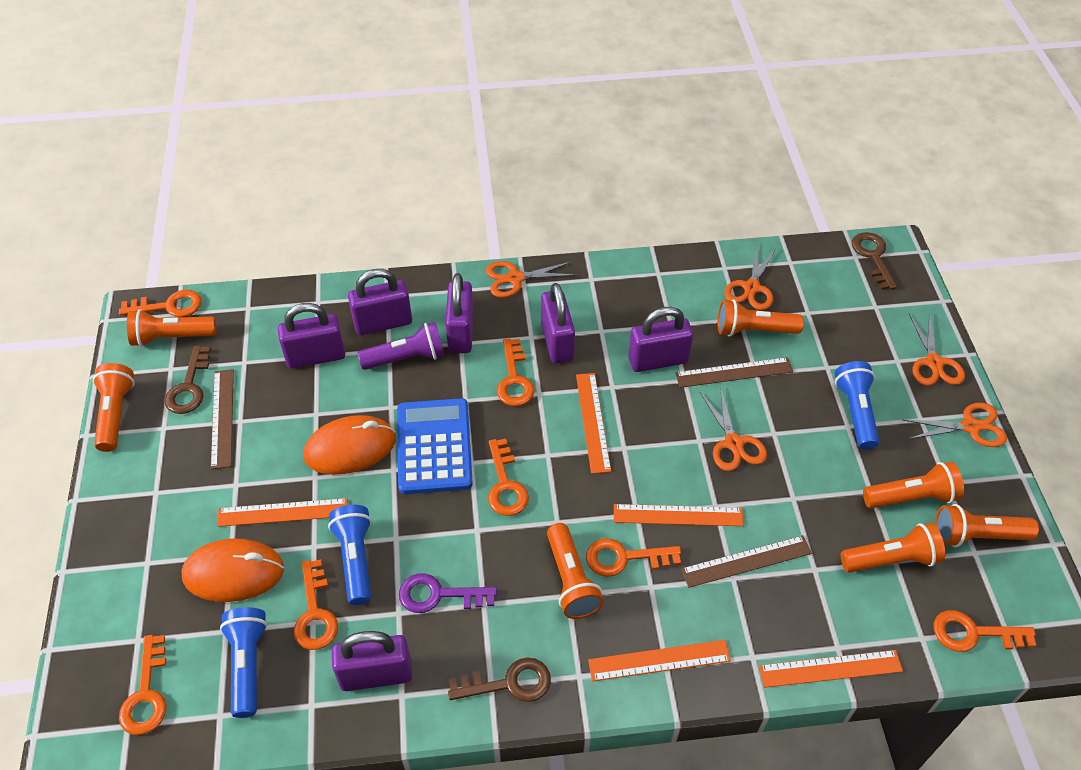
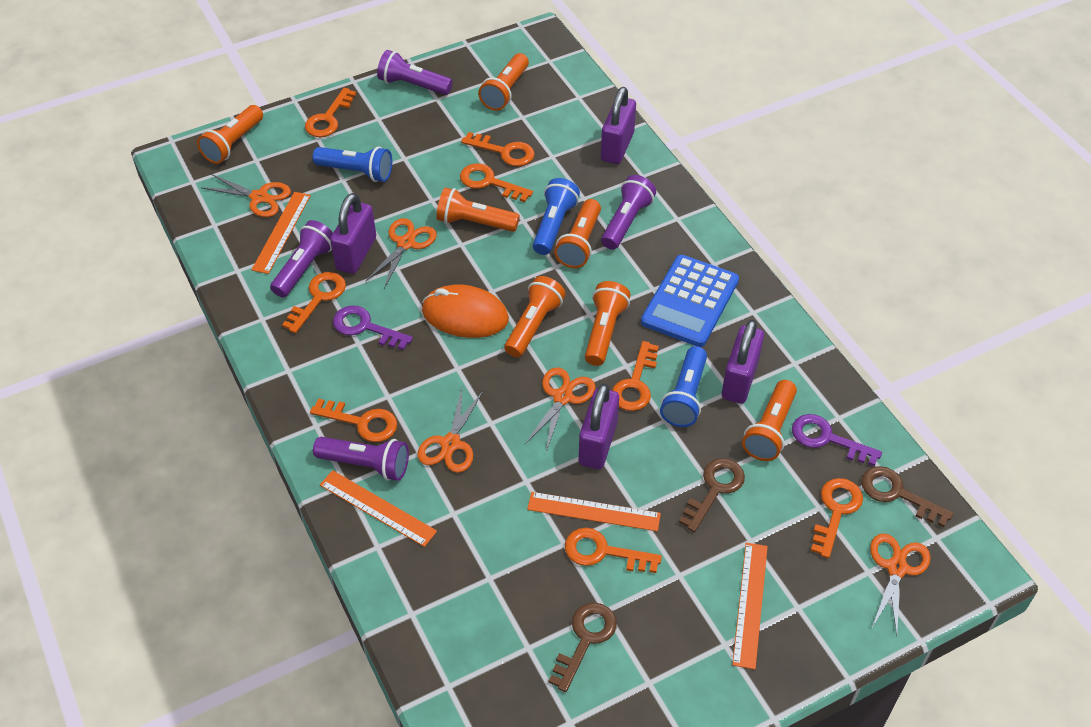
brown ruler: [211,369,234,469] [675,357,793,388] [681,535,812,588] = 3 -> none = 0
orange key: [119,289,202,317] [119,635,167,735] [293,559,338,650] [488,439,529,516] [497,339,535,406] [586,538,681,577] [933,610,1037,652] = 7 -> [282,272,346,333] [305,88,356,137] [310,399,397,442] [460,163,533,202] [461,132,535,166] [565,528,662,573] [612,341,659,411] [811,478,863,558] = 8
orange mouse: [181,538,284,602] [304,415,396,474] = 2 -> [422,285,509,338] = 1
orange ruler: [217,498,348,527] [576,373,611,474] [588,640,731,681] [614,504,744,526] [759,650,903,688] = 5 -> [252,192,311,274] [320,470,437,547] [527,492,661,531] [732,543,768,669] = 4
purple flashlight: [358,322,445,370] = 1 -> [270,220,333,297] [313,437,409,481] [377,50,453,95] [601,175,656,250] = 4
purple key: [399,573,497,613] = 1 -> [333,305,413,350] [792,414,882,466] = 2
purple padlock: [278,303,345,369] [332,631,412,691] [348,269,412,335] [445,273,474,353] [541,283,575,364] [628,307,693,372] = 6 -> [330,193,376,274] [579,383,619,469] [601,87,636,164] [722,320,764,404] = 4

